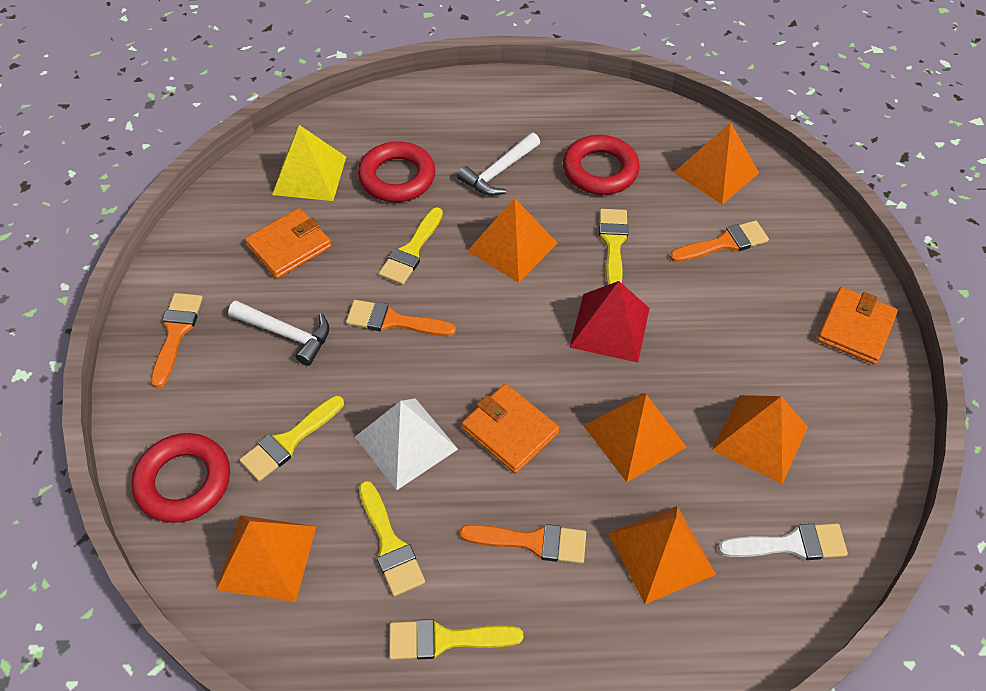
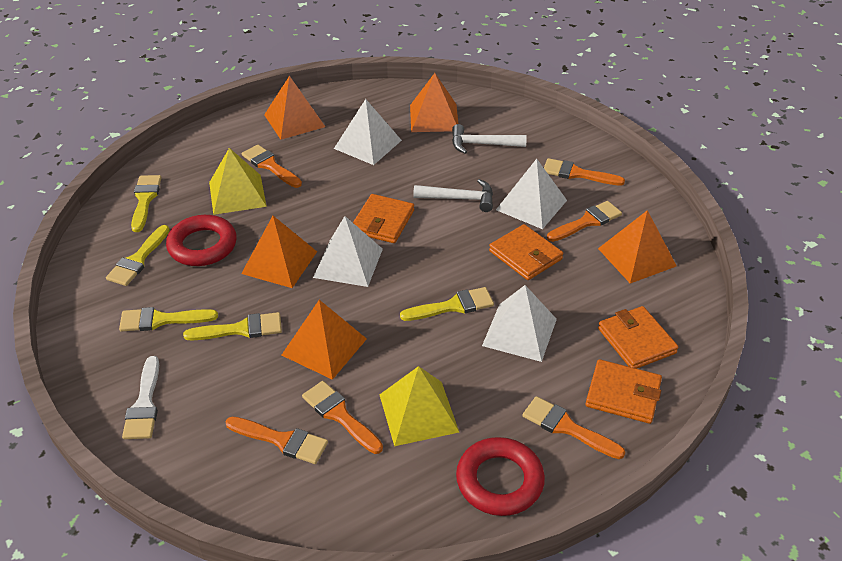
orange brush: [151,293,203,388] [346,300,456,336] [459,524,586,564] [669,220,769,262] = 4 -> [225,417,328,464] [242,145,302,188] [302,381,383,454] [522,396,625,459] [544,158,625,186] [547,201,622,242] = 6
orange pyramid: [216,515,317,602] [468,198,558,283] [584,393,686,482] [608,506,716,604] [674,122,759,205] [712,395,808,484] = 6 -> [241,216,317,288] [264,76,325,140] [282,300,367,380] [410,73,458,132] [598,210,677,283] = 5
orange wallet: [245,208,332,279] [462,384,559,474] [817,287,898,364] = 3 -> [353,194,414,243] [489,224,563,280] [586,359,662,424] [598,306,679,369] = 4
red pyramid: [569,281,650,363] = 1 -> none = 0
red ring: [131,433,230,523] [358,141,435,202] [563,135,640,195] = 3 -> [166,215,237,266] [456,437,545,516] = 2
white pyramid: [355,398,458,491] = 1 -> [313,216,383,287] [334,99,402,165] [482,285,557,362] [496,159,567,229] = 4
yellow pyramid: [272,125,346,201] = 1 -> [209,148,267,215] [379,366,459,446] = 2

